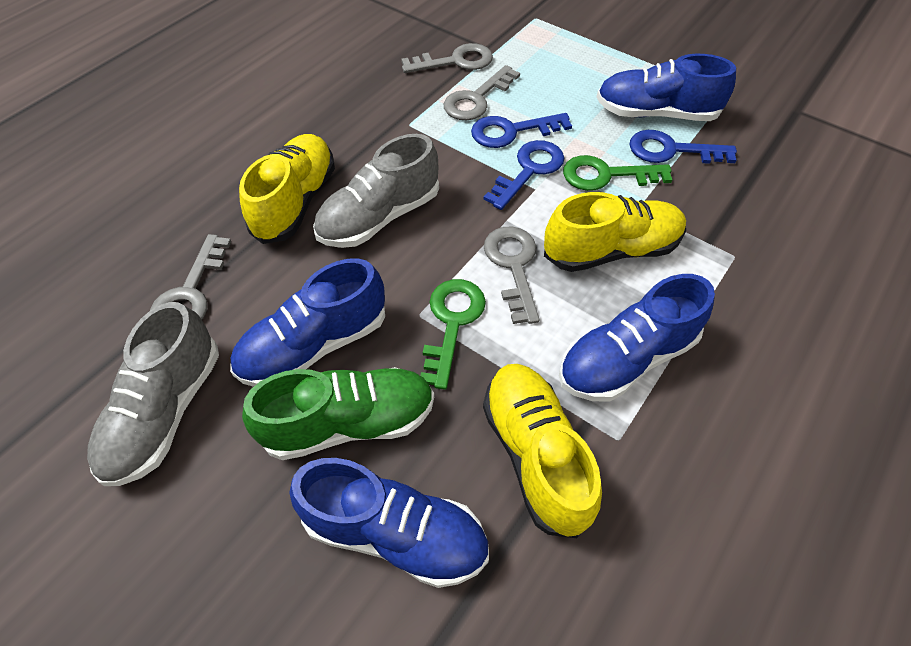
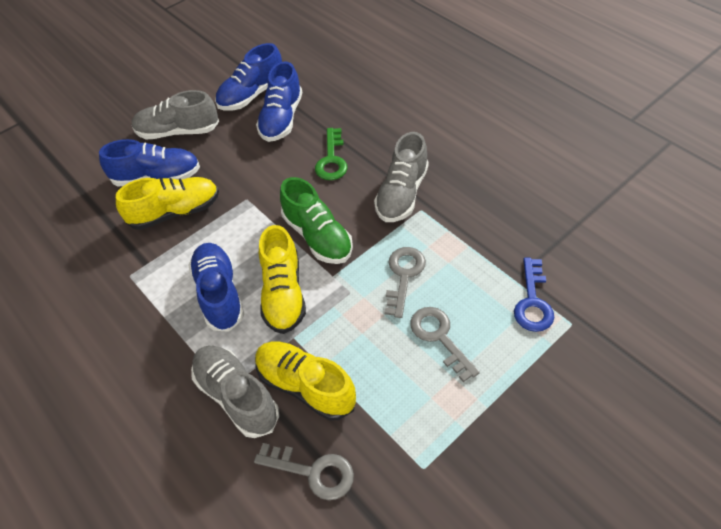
blue key: [471,113,572,148] [484,140,564,210] [629,130,737,164] = 3 -> [514,258,554,332] = 1
green key: [420,279,486,390] [563,155,672,191] = 2 -> [315,128,347,180] = 1
grey key: [150,234,231,320] [401,43,493,73] [444,65,520,120] [484,227,540,324] = 4 -> [254,443,354,500] [385,247,426,318] [410,307,480,382] = 3
grey shoe: [87,302,219,486] [313,134,439,248] = 2 -> [132,90,219,139] [191,346,279,438] [374,132,429,222] = 3

